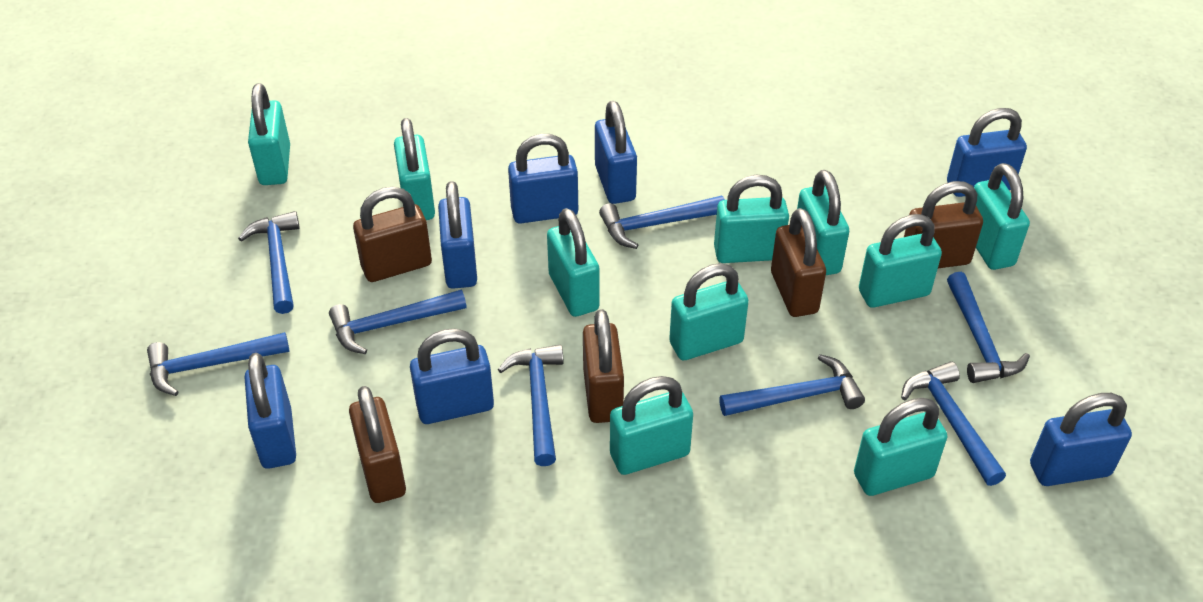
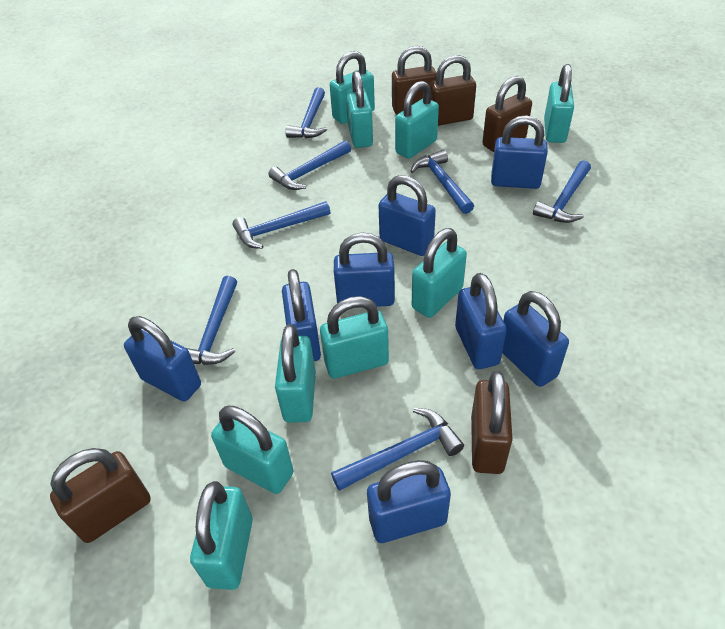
blue hammer: [147,332,289,396] [238,211,300,314] [329,290,466,354] [498,344,564,466] [599,196,725,249] [719,354,865,416] [901,361,1006,486] [947,272,1030,383] = 8 -> [186,276,237,365] [232,201,330,249] [268,140,351,190] [285,87,327,138] [331,408,464,491] [410,150,474,214] [533,160,591,223] = 7
blue padlock: [244,353,296,469] [410,329,494,424] [438,181,477,289] [508,134,578,224] [595,101,637,204] [947,108,1027,197] [1030,393,1132,486] = 7 -> [124,316,201,401] [282,269,321,361] [334,232,395,308] [367,460,451,543] [378,175,436,256] [455,273,507,369] [491,115,548,189] [502,291,569,387] = 8
turquoise padlock: [248,83,290,185] [394,118,435,220] [547,208,599,317] [610,376,693,475] [669,263,749,360] [714,175,789,263] [797,170,849,275] [854,398,947,496] [859,214,942,308] [974,163,1030,270] = 10 -> [190,481,253,590] [211,406,294,494] [275,324,316,422] [320,296,389,378] [330,51,375,124] [346,70,373,148] [395,81,439,158] [412,228,467,318] [544,64,574,143] = 9

